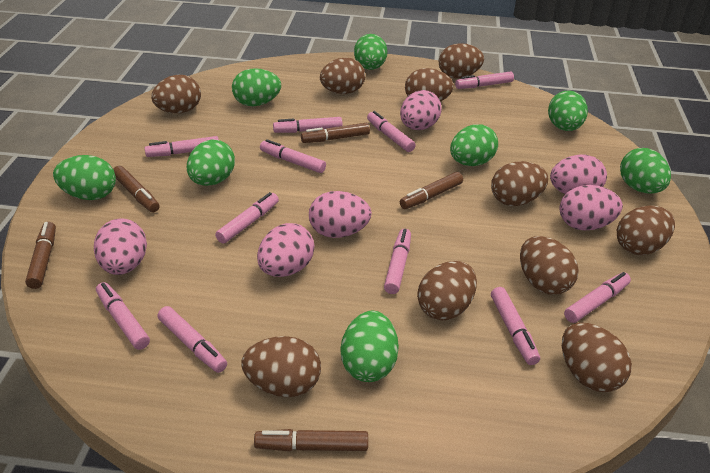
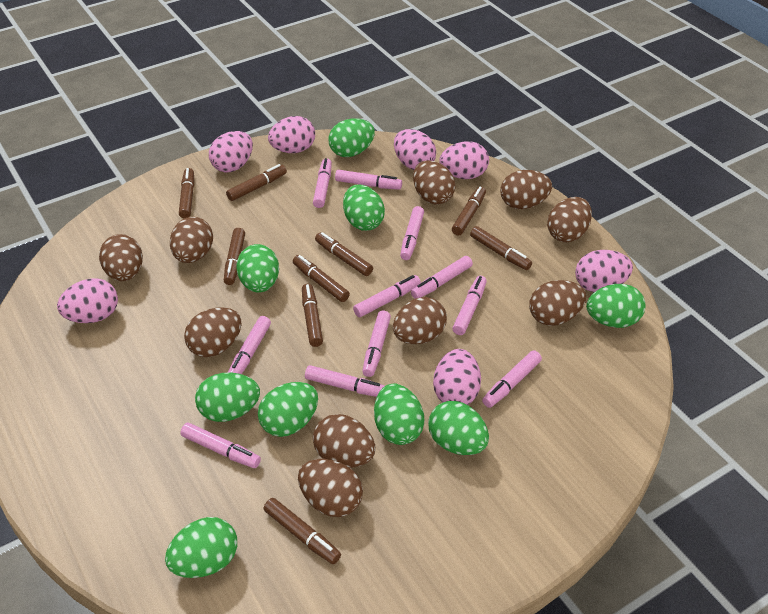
brown marker: [25,222,56,289] [113,166,160,212] [254,429,368,451] [301,123,370,143] [400,172,463,209] = 5 -> [179,168,194,218] [224,228,245,285] [226,164,287,201] [264,498,341,564] [293,255,350,302] [302,284,323,347] [315,232,373,276] [452,187,486,236] [470,226,532,270] = 9
green egg: [53,155,116,200] [187,139,235,186] [232,68,281,106] [341,311,399,382] [354,34,387,70] [450,124,498,166] [548,90,588,131] [620,148,671,194] = 8 -> [165,517,237,578] [195,373,260,422] [236,244,279,292] [258,382,318,437] [329,118,375,157] [343,184,385,231] [374,384,425,445] [428,401,489,455] [586,284,645,328] = 9
pink egg: [94,218,147,275] [257,223,315,277] [309,191,372,238] [400,90,442,130] [550,155,607,194] [560,185,623,231] = 6 -> [57,278,118,323] [209,131,253,173] [268,116,315,153] [394,129,436,170] [433,349,481,405] [439,141,489,179] [575,250,633,292] = 7

